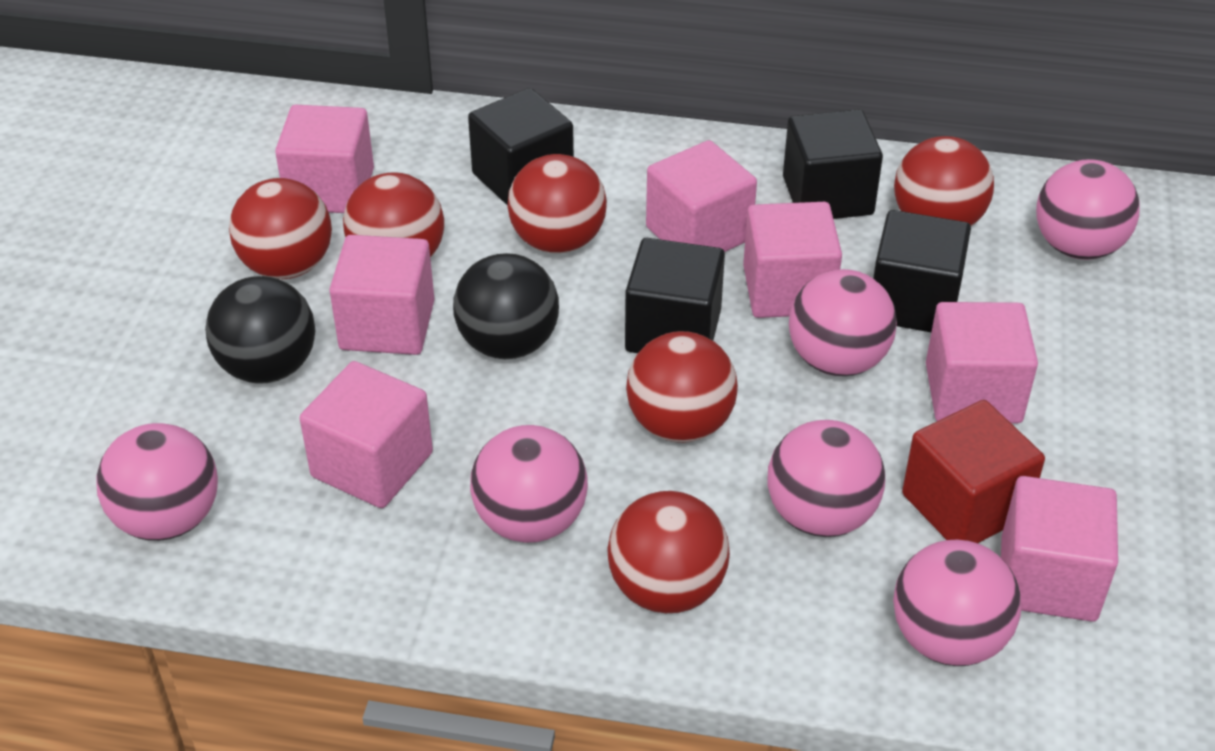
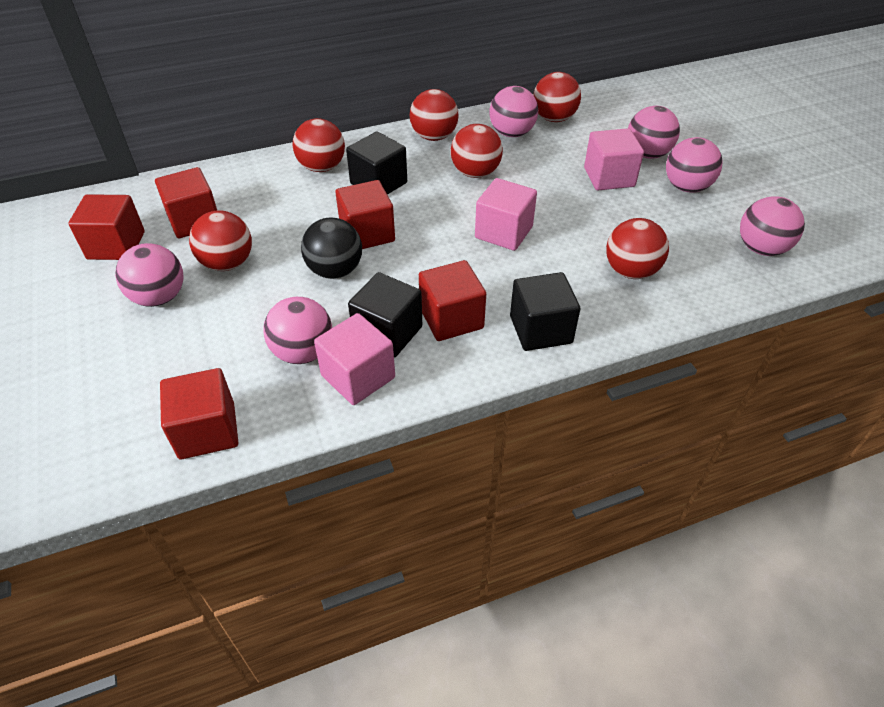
black ball: [205,276,315,384] [453,253,559,359] = 2 -> [301,218,362,279] = 1
black cube: [468,88,574,206] [625,238,725,353] [783,109,883,219] [873,210,971,332] = 4 -> [346,132,407,195] [348,272,422,357] [510,272,580,351] = 3
pink cube: [275,105,374,213] [300,361,433,508] [329,235,435,355] [646,140,757,252] [743,202,842,318] [926,302,1038,423] [1001,476,1118,622] = 7 -> [314,313,395,405] [475,178,537,251] [584,128,644,190] = 3
red cube: [902,400,1045,543] = 1 -> [68,194,145,260] [155,167,217,238] [160,368,238,459] [335,180,395,249] [419,260,486,341] = 5

